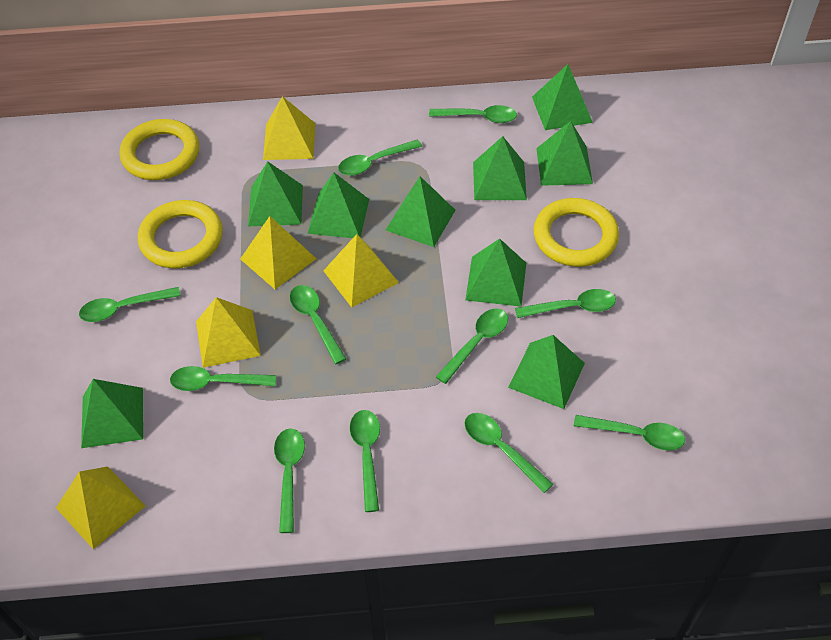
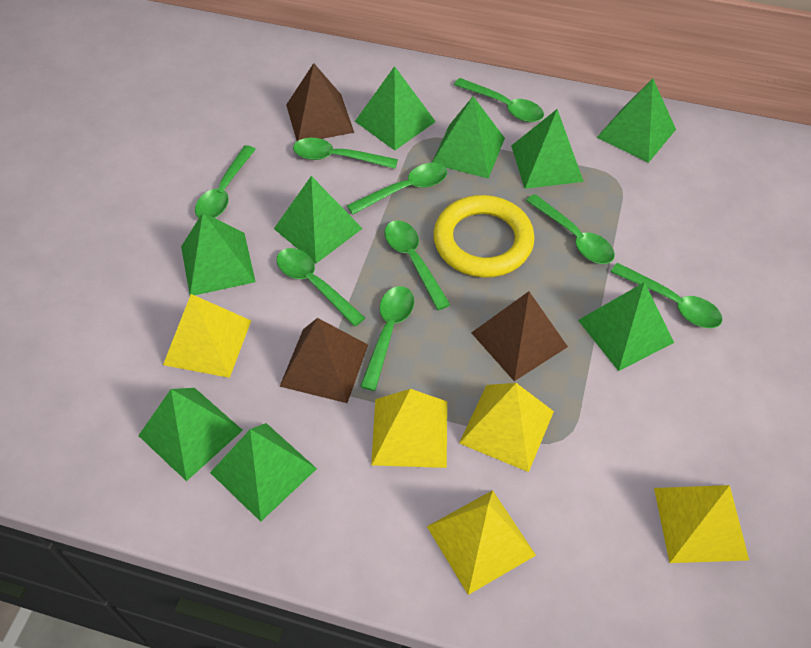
brown pyramid: none = 0 -> [279,318,368,403] [286,63,354,141] [471,291,568,381] = 3
green spoon: [79,287,181,322] [170,366,276,391] [274,428,305,533] [290,285,346,364] [338,139,422,176] [350,410,380,512] [429,105,517,123] [436,309,508,384] [464,413,553,493] [515,289,616,318] [574,415,685,451] = 11 -> [195,145,256,218] [276,248,365,327] [293,138,398,169] [347,163,447,215] [360,286,414,391] [385,220,451,310] [454,78,544,122] [526,194,615,264] [611,263,722,328] = 9
yellow ring: [119,119,200,180] [138,200,223,268] [534,198,619,267] = 3 -> [433,195,535,278] = 1

